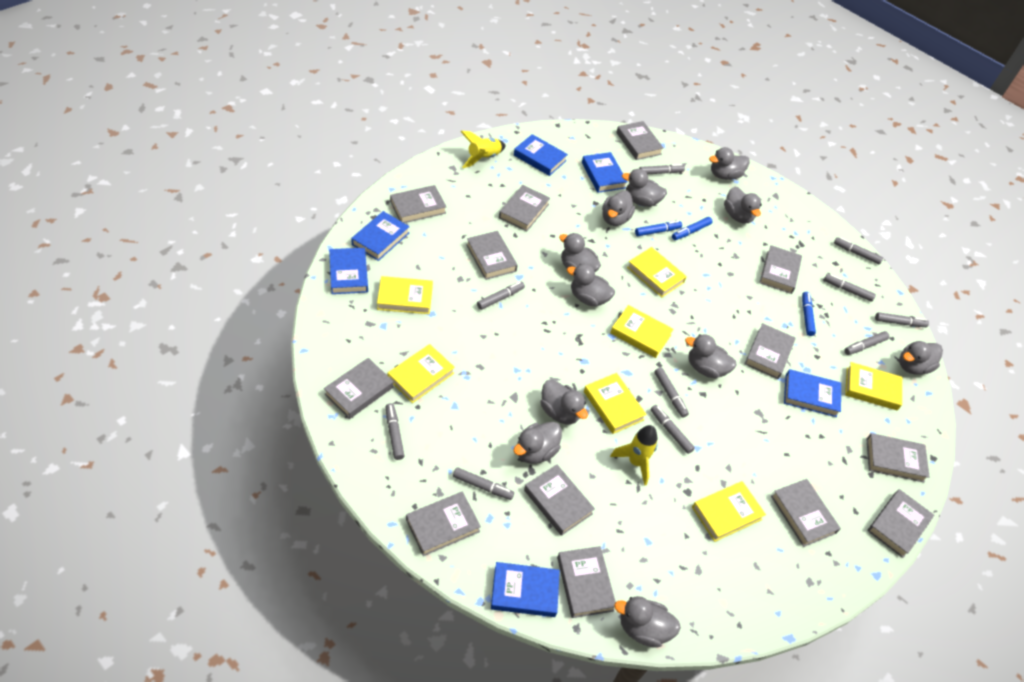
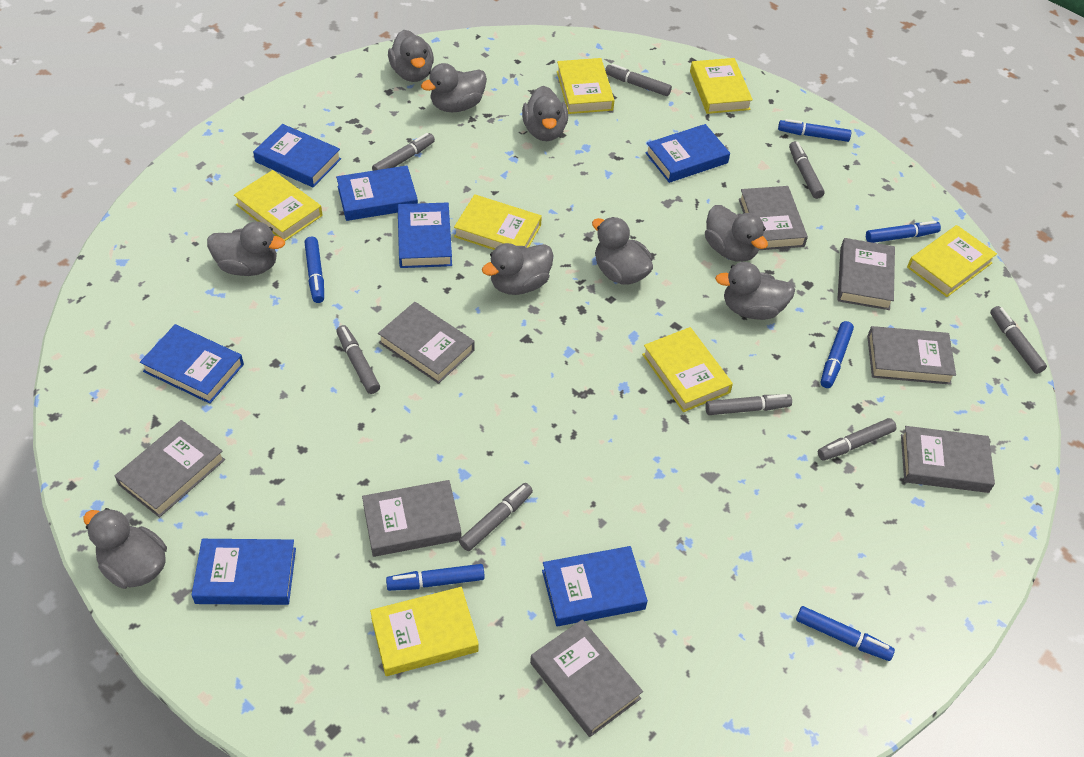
blue book: [329,248,368,294] [351,211,410,261] [491,562,560,617] [514,134,568,176] [582,152,628,193] [784,369,841,417] = 6 -> [140,324,244,404] [192,539,296,605] [253,124,341,187] [336,165,418,221] [398,203,452,268] [542,546,648,626] [645,124,730,183] = 7
blue marker: [635,221,682,236] [672,217,713,240] [802,292,816,336] = 3 -> [304,237,324,303] [386,564,485,591] [778,119,851,142] [796,606,895,661] [821,321,854,388] [866,221,941,243] = 6
grey book: [324,358,393,419] [390,185,447,223] [406,492,481,556] [466,231,518,280] [499,185,550,231] [524,465,595,536] [557,546,616,618] [616,121,663,160] [745,323,795,379] [760,245,802,294] [771,479,841,547] [866,433,930,482] [868,489,934,558] = 13 -> [115,420,225,518] [362,480,461,557] [378,302,475,384] [530,619,643,737] [739,186,808,250] [837,238,895,310] [867,326,956,385] [901,426,995,493] = 8
grey duck: [513,422,562,464] [540,379,588,424] [559,233,601,272] [567,264,615,306] [602,191,635,226] [614,596,681,648] [622,169,667,207] [685,334,737,378] [709,147,750,180] [724,187,762,223] [899,341,943,375] = 11 -> [83,508,167,589] [207,222,285,276] [388,30,434,82] [421,63,487,112] [482,243,554,295] [522,86,568,141] [592,217,653,284] [705,205,768,262] [715,262,795,320] = 9
grey marker: [386,403,404,460] [453,467,514,500] [477,281,525,310] [639,164,685,174] [650,405,695,454] [654,367,689,417] [824,274,876,302] [834,237,883,264] [844,331,889,355] [875,312,929,327] = 10 -> [336,325,380,394] [372,133,435,171] [459,483,533,551] [605,64,672,96] [705,394,792,415] [789,141,825,199] [818,418,897,460] [990,306,1047,374] = 8
yellow rocket: [461,131,506,168] [610,425,658,486] = 2 -> none = 0

